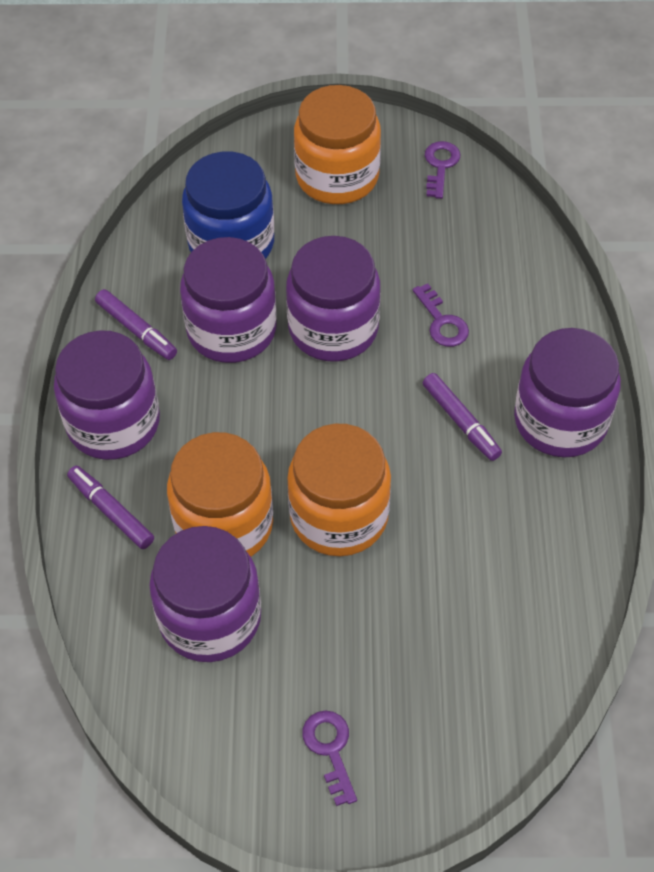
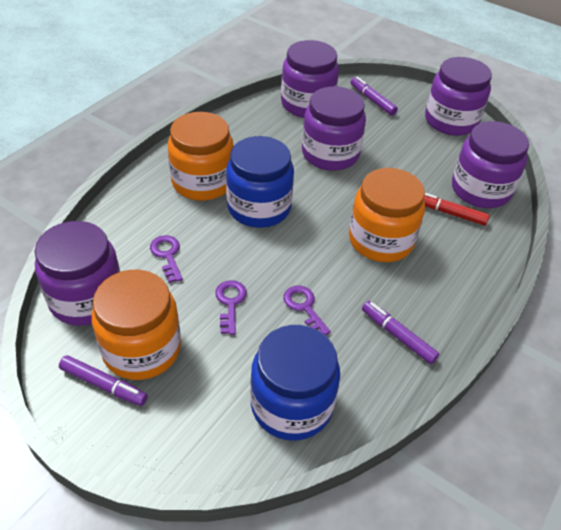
blue jar: [182,151,274,259] = 1 -> [226,136,294,228] [250,325,340,441] = 2
red marker: none = 0 -> [424,193,490,226] = 1

